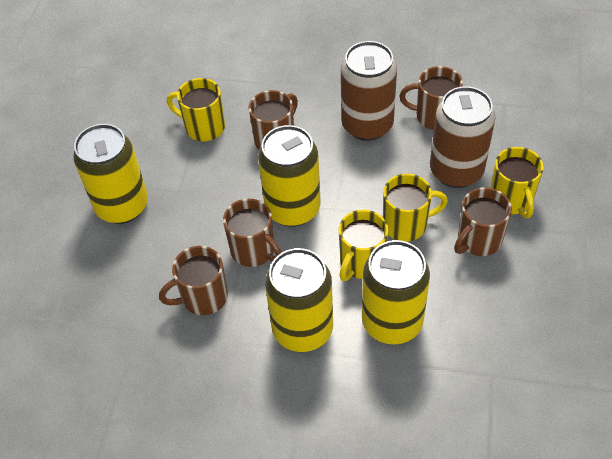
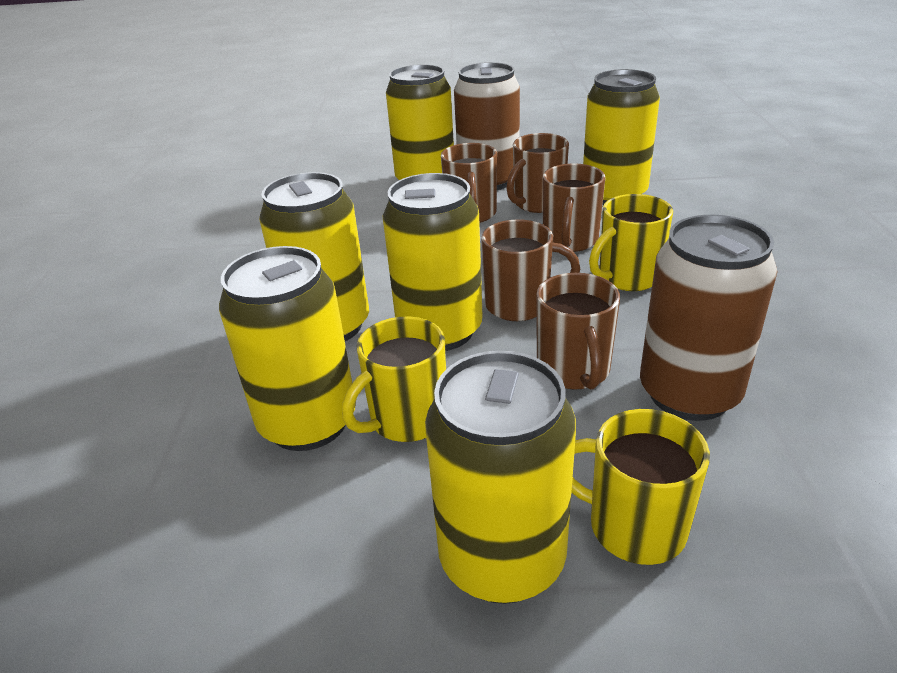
yellow can: [73,124,148,224] [258,125,320,227] [265,248,333,352] [362,240,430,344] = 4 -> [219,246,356,451] [259,172,369,341] [383,173,483,351] [386,64,454,180] [425,351,576,604] [583,69,660,205] = 6
yellow mug: [167,78,225,141] [339,210,388,281] [383,174,448,242] [491,147,544,218] = 4 -> [342,317,446,442] [571,409,710,565] [589,194,673,291] = 3

